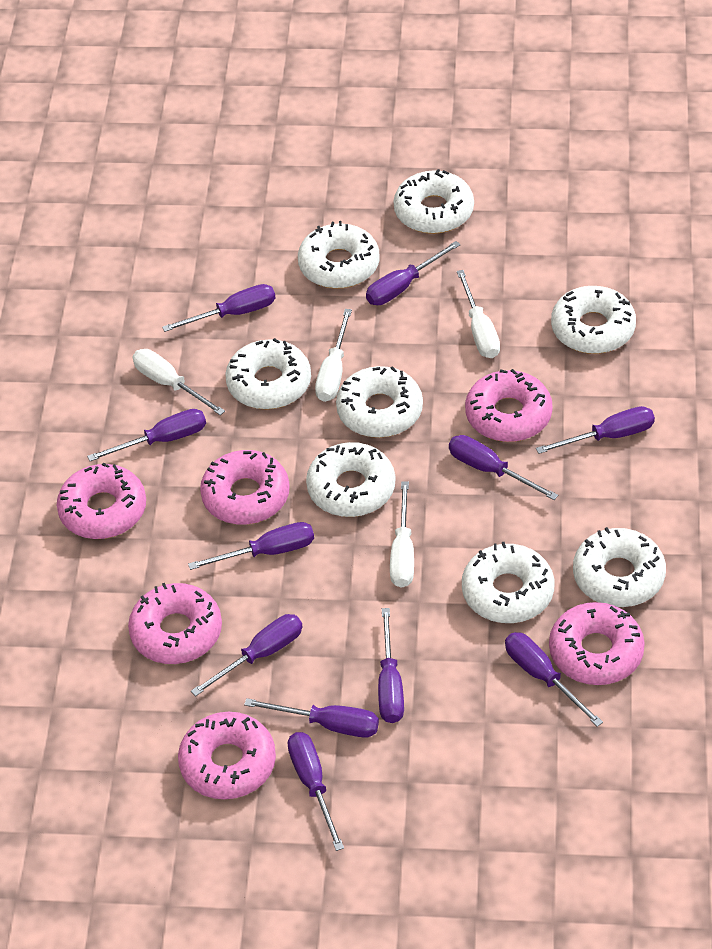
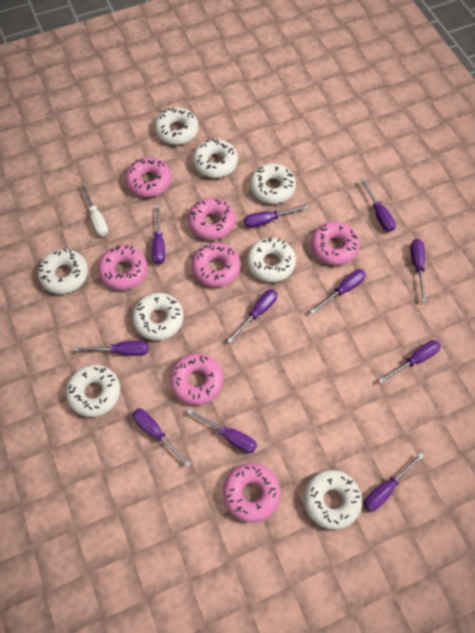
pink donut: [57,463,146,539] [128,583,222,664] [178,712,276,799] [200,450,290,525] [465,369,553,442] [549,602,645,685] = 6 -> [98,245,148,290] [125,157,171,197] [170,354,223,405] [188,198,235,240] [192,242,241,287] [223,463,281,523] [311,222,360,265] = 7
white screwdriver: [133,349,225,415] [315,309,352,402] [390,481,414,588] [457,270,500,358] = 4 -> [80,183,108,236] = 1

